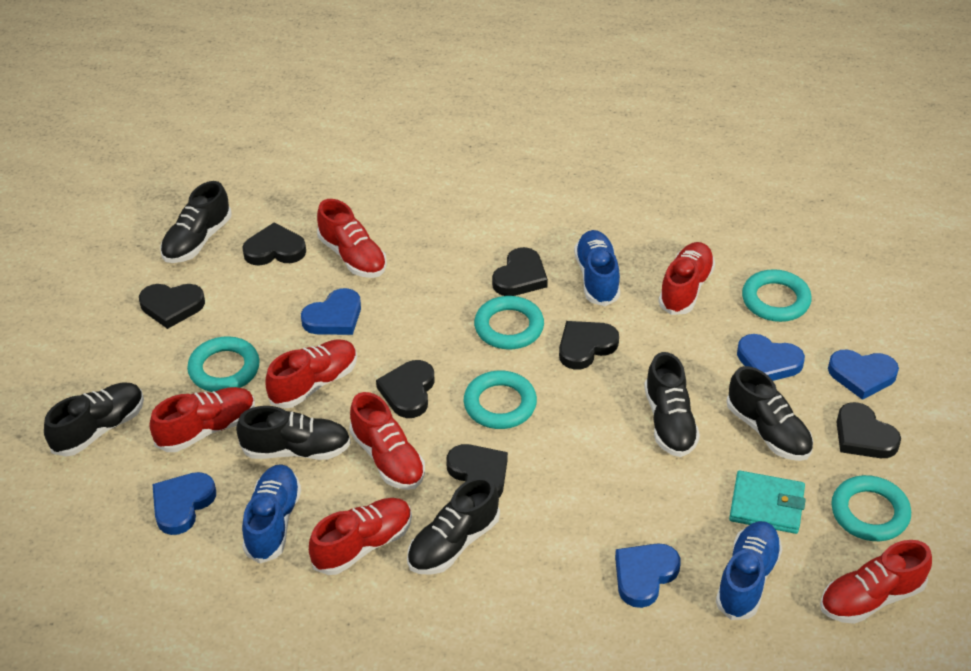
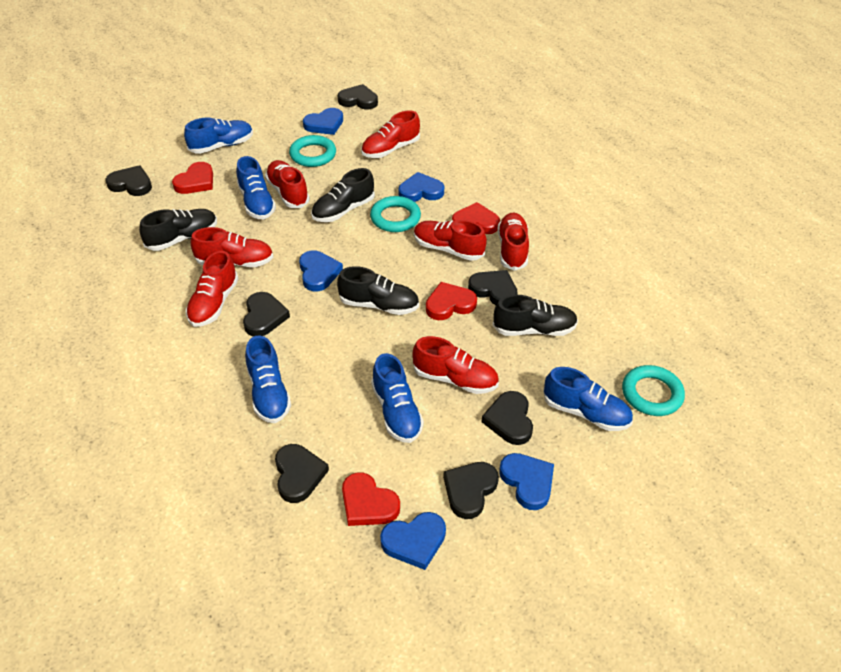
black shoe: [44,383,144,457] [160,181,231,263] [236,406,351,460] [407,477,500,575] [644,352,700,457] [726,366,813,461] = 6 -> [139,209,217,251] [311,168,375,222] [337,266,419,315] [492,295,578,336] = 4
blue shoe: [242,464,301,563] [574,230,620,306] [716,521,782,620] = 3 -> [184,118,253,154] [236,156,276,219] [245,336,291,423] [371,353,424,443] [543,367,633,431] = 5
red heart: none = 0 -> [172,162,213,194] [342,472,400,526] [426,282,477,320] [452,202,500,234] = 4
turquoise ring: [187,336,260,392] [464,371,537,429] [474,296,544,349] [742,269,812,322] [831,475,911,541] = 5 -> [289,135,336,167] [370,196,421,232] [622,365,685,416] = 3
turquoise wallet: [729,471,806,534] = 1 -> none = 0

